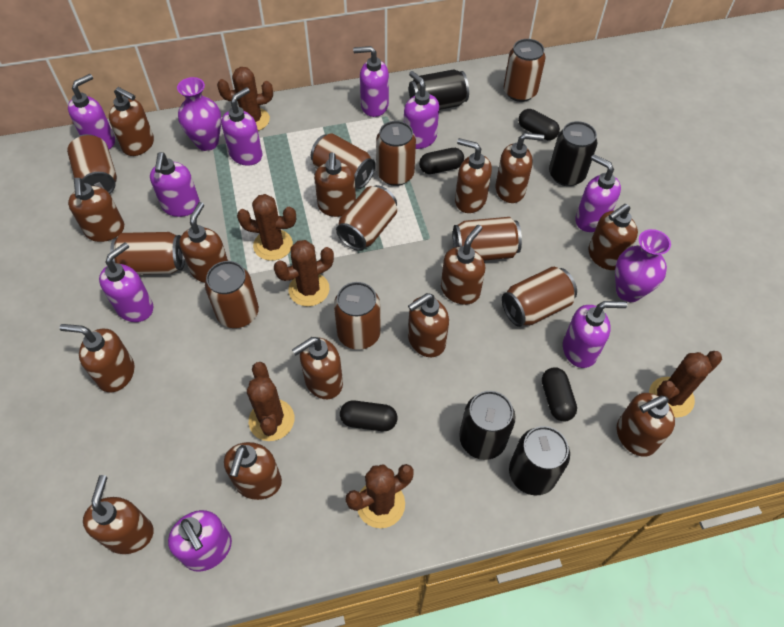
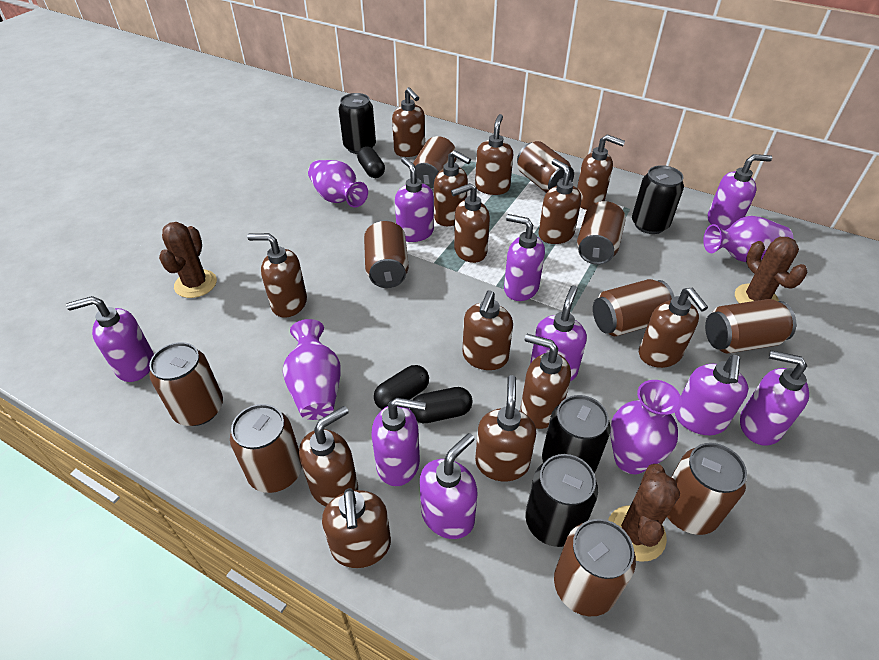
black capsule: [340,401,397,431] [419,148,464,174] [518,109,560,140] [542,367,577,421] = 4 -> [357,146,385,178] [374,365,429,410] [410,387,473,423] = 3
brown cactus: [217,67,273,131] [237,194,296,261] [247,362,294,441] [274,240,334,306] [346,464,414,528] [649,351,722,418] = 6 -> [159,222,217,298] [608,464,680,562] [735,237,807,303] = 3
brown soap dispenser: [60,324,134,392] [68,178,124,242] [83,475,154,554] [109,87,154,156] [179,202,228,283] [224,442,282,500] [292,337,343,399] [314,152,356,217] [408,293,449,357] [441,225,485,305] [455,138,492,213] [495,133,544,203] [588,204,638,270] [617,393,675,456] = 14 -> [247,233,307,318] [299,406,358,507] [322,488,391,568] [392,87,425,157] [434,150,471,226] [451,183,490,263] [463,290,513,370] [475,114,513,195] [475,375,536,481] [520,334,571,429] [538,159,581,244] [577,134,625,210] [639,288,708,368] = 13
purple vase: [177,77,221,151] [615,229,671,302] = 2 -> [283,319,341,420] [308,160,368,207] [610,380,682,474] [703,216,793,262] = 4

